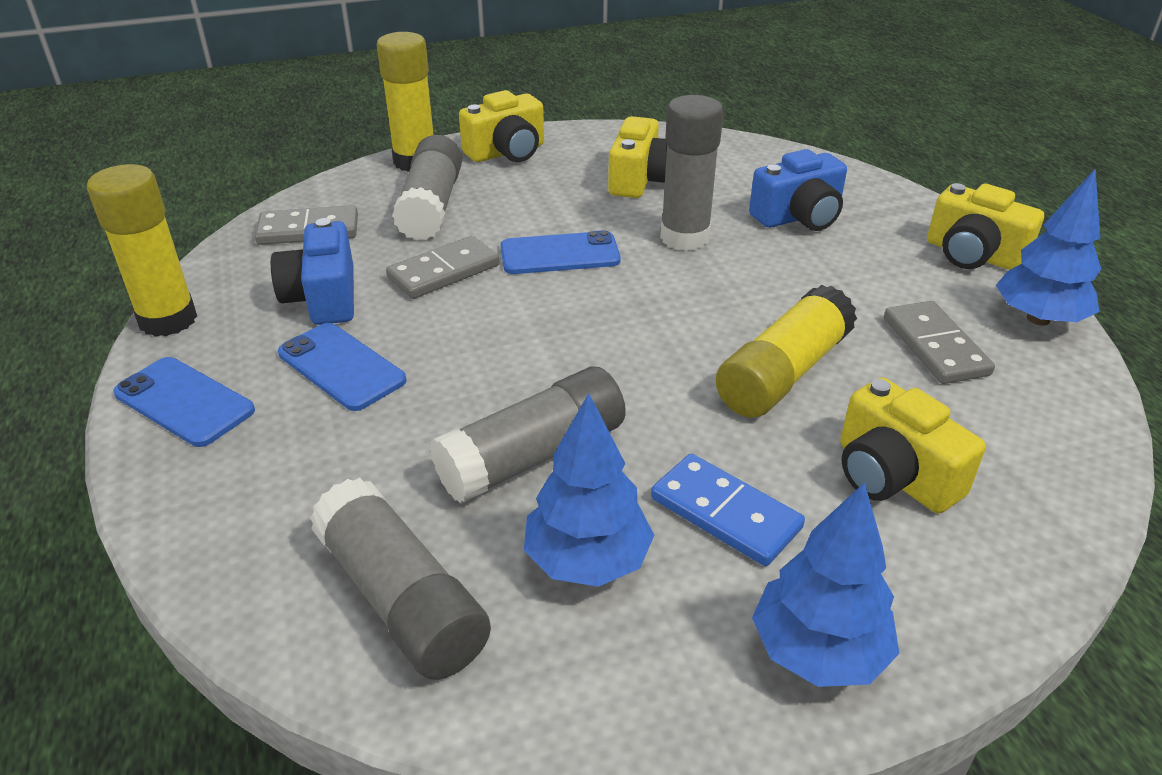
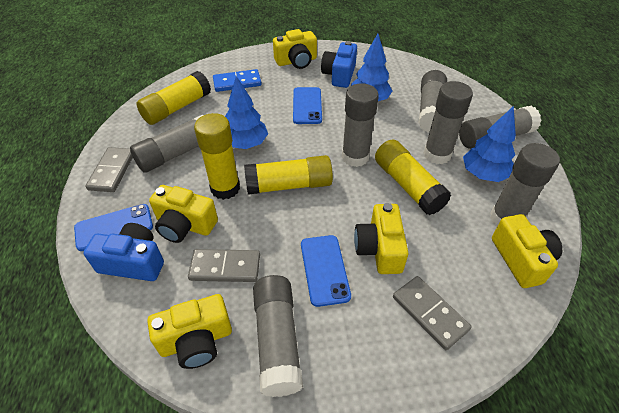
grey glue stick: [310,478,491,680] [392,135,462,240] [430,367,626,504] [660,95,723,251] = 4 -> [130,115,203,173] [253,275,303,397] [342,83,379,167] [418,70,447,132] [424,81,473,164] [459,106,541,149] [490,143,560,227] = 7
yellow camera: [459,90,544,162] [608,116,667,198] [840,378,986,513] [927,183,1044,270] = 4 -> [147,294,232,369] [149,185,218,243] [273,29,317,69] [354,203,408,274] [492,214,562,288] = 5
yellow glue stick: [87,164,197,337] [377,32,434,172] [716,285,857,417] = 3 -> [136,71,211,125] [194,113,240,200] [244,155,333,195] [375,139,451,215] = 4

